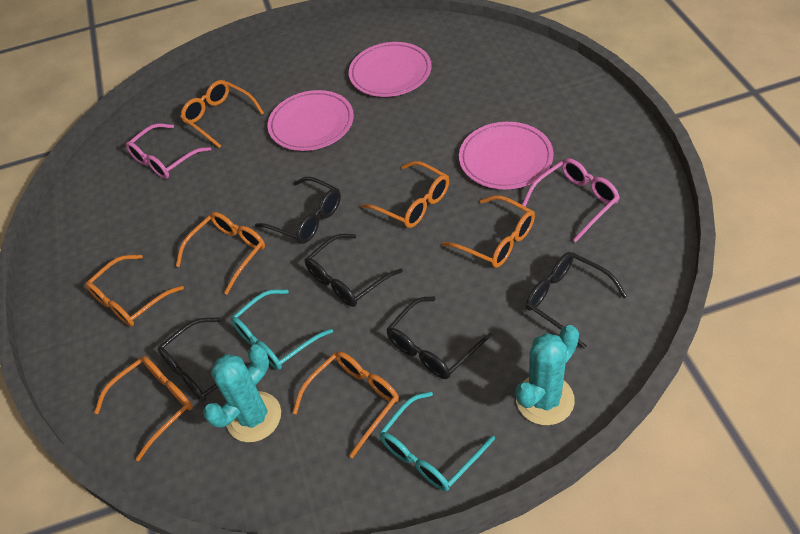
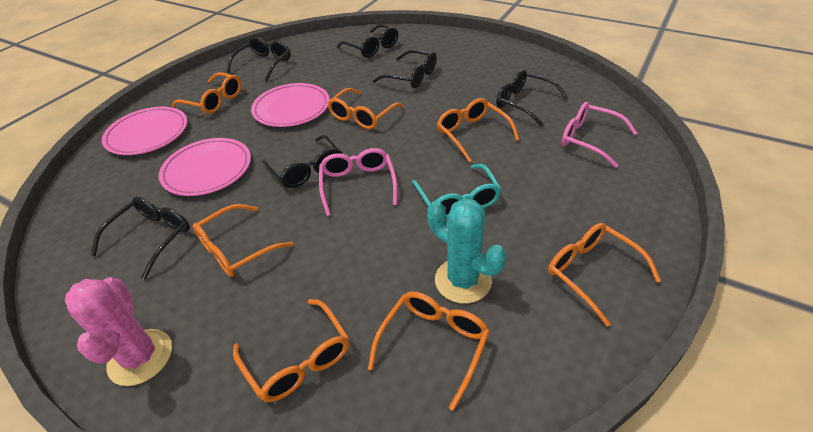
black glasses: [157,318,251,402] [255,177,341,244] [305,234,403,307] [386,296,492,379] [526,252,628,349] = 5 -> [91,197,190,280] [227,37,291,81] [262,135,342,188] [337,24,398,58] [373,50,437,89] [496,69,568,127] = 6
pink cactus: none = 0 -> [65,277,172,386] = 1
turquoise cactus: [203,344,281,442] [516,325,579,425] = 2 -> [427,198,506,303] = 1
turquoise glasses: [231,289,333,370] [379,392,495,491] = 2 -> [412,164,502,218] = 1

